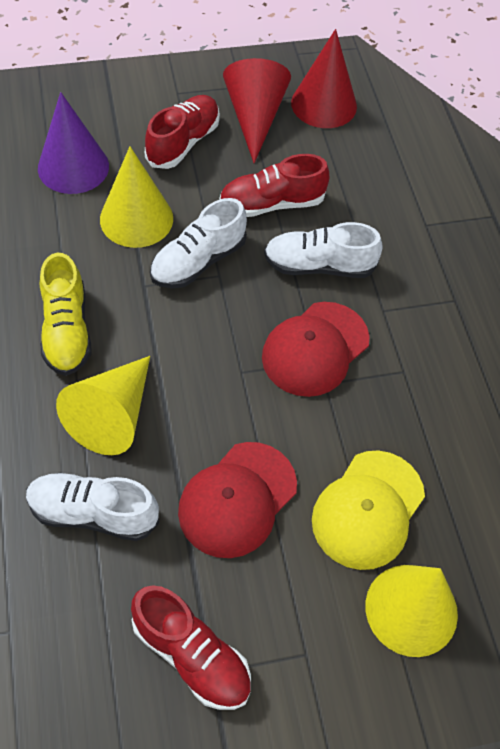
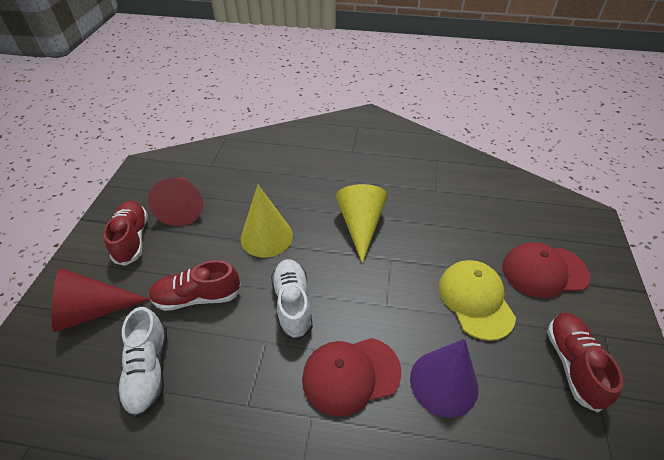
white shoe: [26,473,159,541] [150,198,247,288] [264,222,383,278] = 3 -> [118,307,167,418] [271,259,313,341] = 2
yellow cone: [56,356,150,455] [100,147,173,248] [365,565,458,657] = 3 -> [241,185,293,258] [336,184,388,263] = 2
yellow shoe: [40,253,91,376] = 1 -> none = 0

